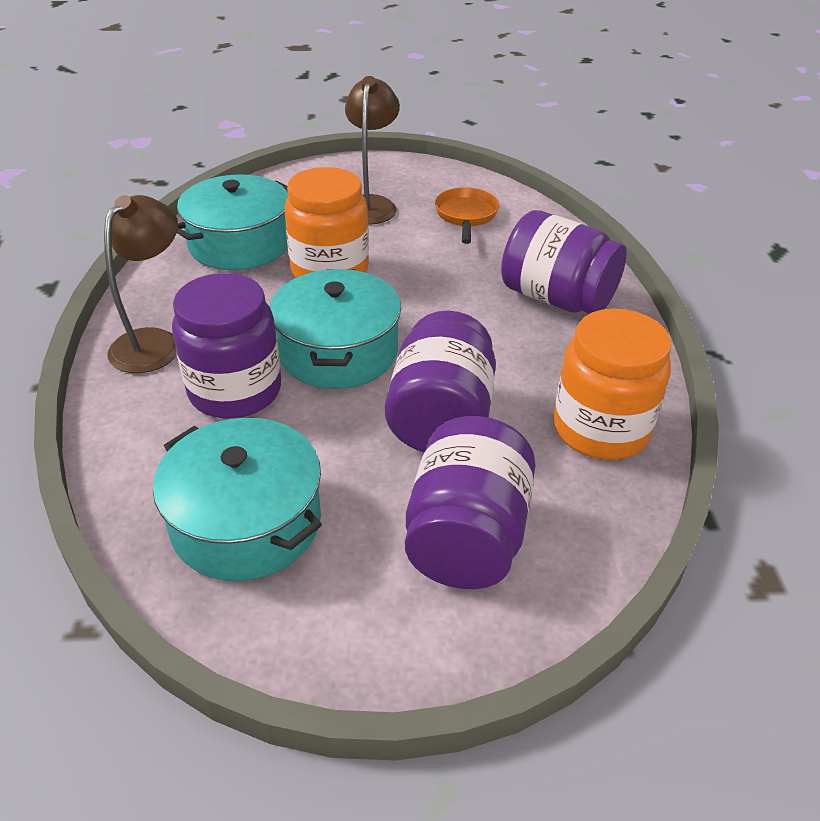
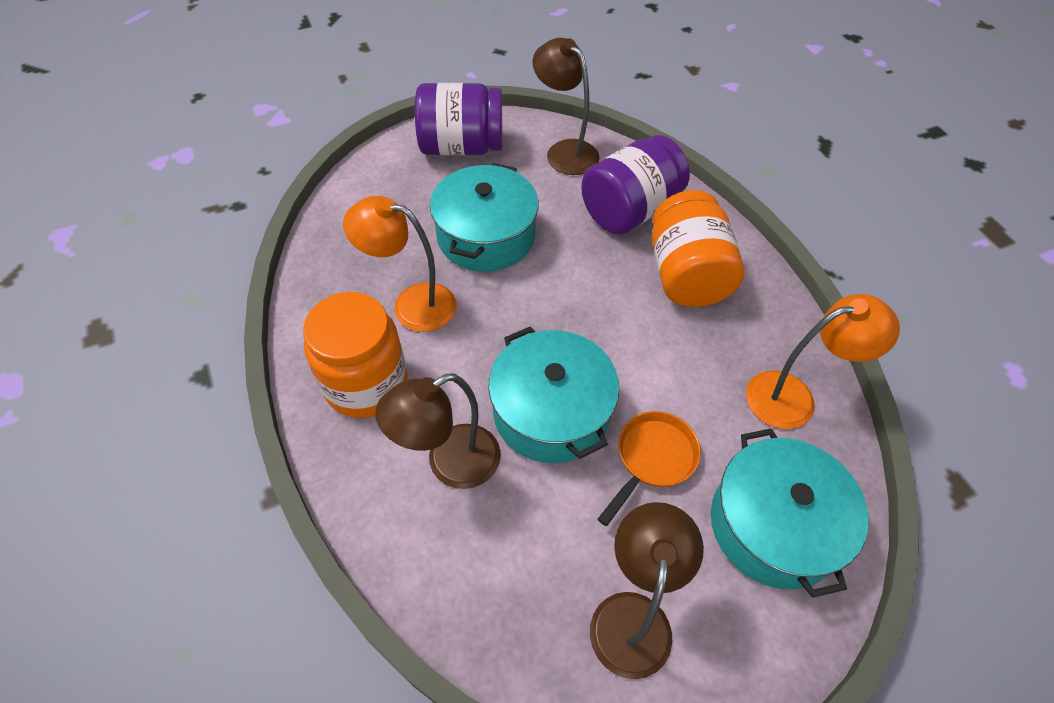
brown lamp: [104,195,178,373] [345,76,400,225] = 2 -> [375,374,501,489] [532,38,600,175] [590,502,704,679] = 3
orange lamp: none = 0 -> [343,196,457,332] [746,294,900,429] = 2
purple jar: [172,273,281,419] [385,310,496,452] [405,416,536,589] [501,210,627,314] = 4 -> [415,83,502,155] [581,135,690,234] = 2

